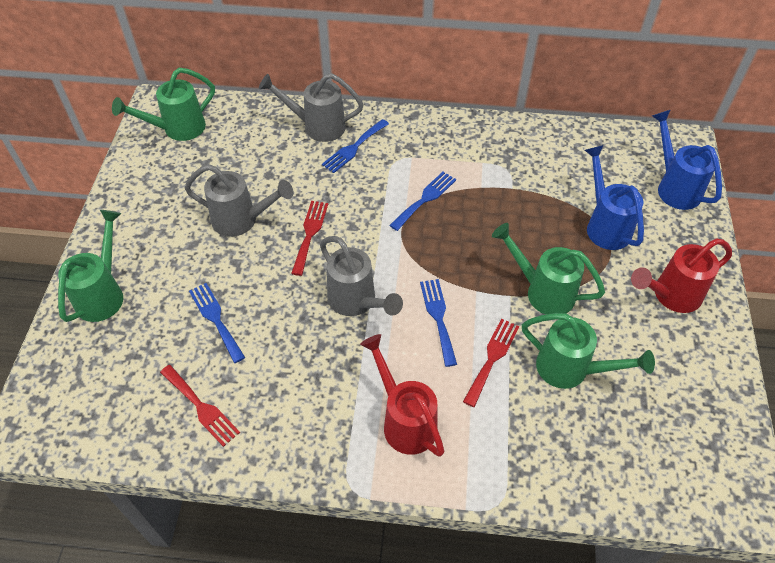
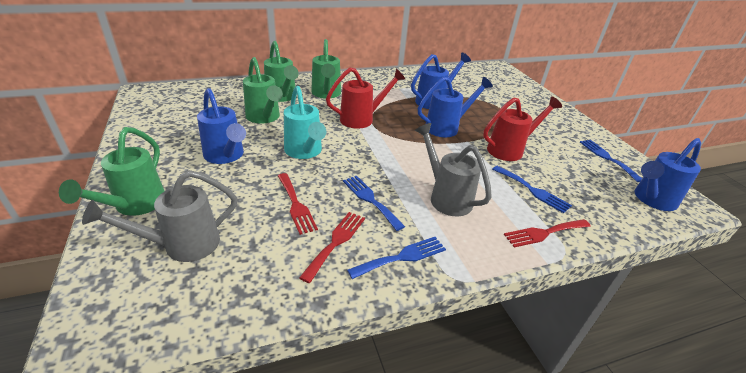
blue watering can: [585,145,644,250] [652,110,722,210] = 2 -> [197,88,246,164] [411,53,471,109] [418,77,493,137] [635,138,701,211] = 4
grey watering can: [185,164,293,237] [259,73,364,142] [320,236,403,316] = 3 -> [82,170,237,262] [415,123,492,216] = 2
turquoise watering can: none = 0 -> [284,86,326,159] = 1

